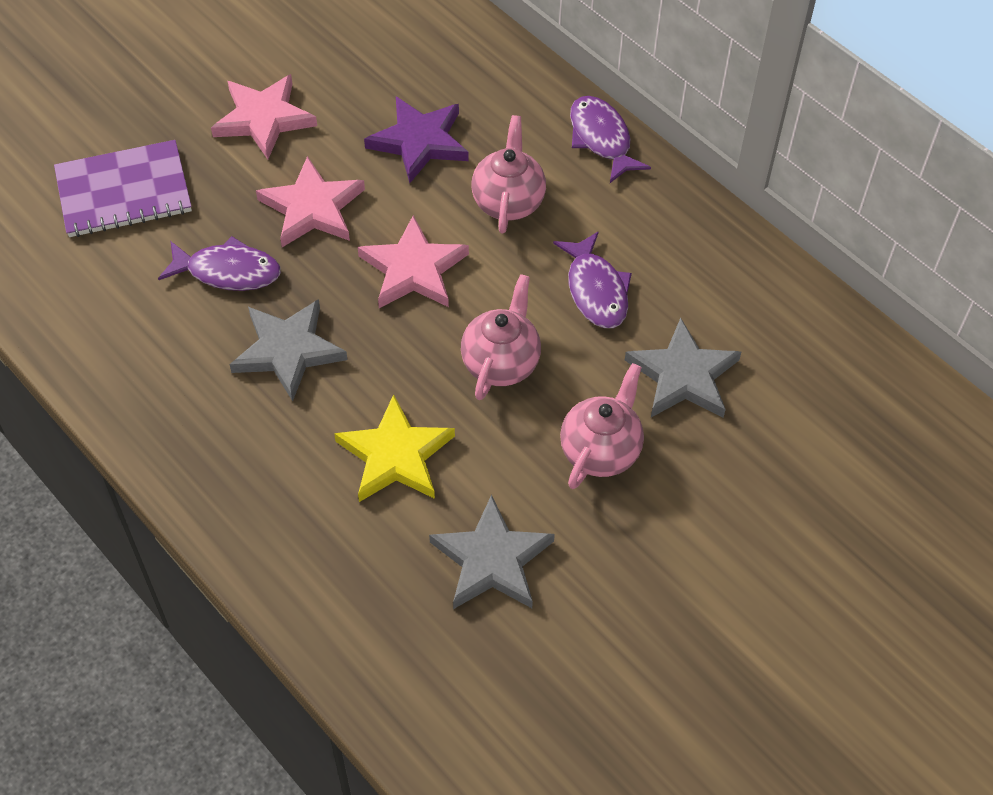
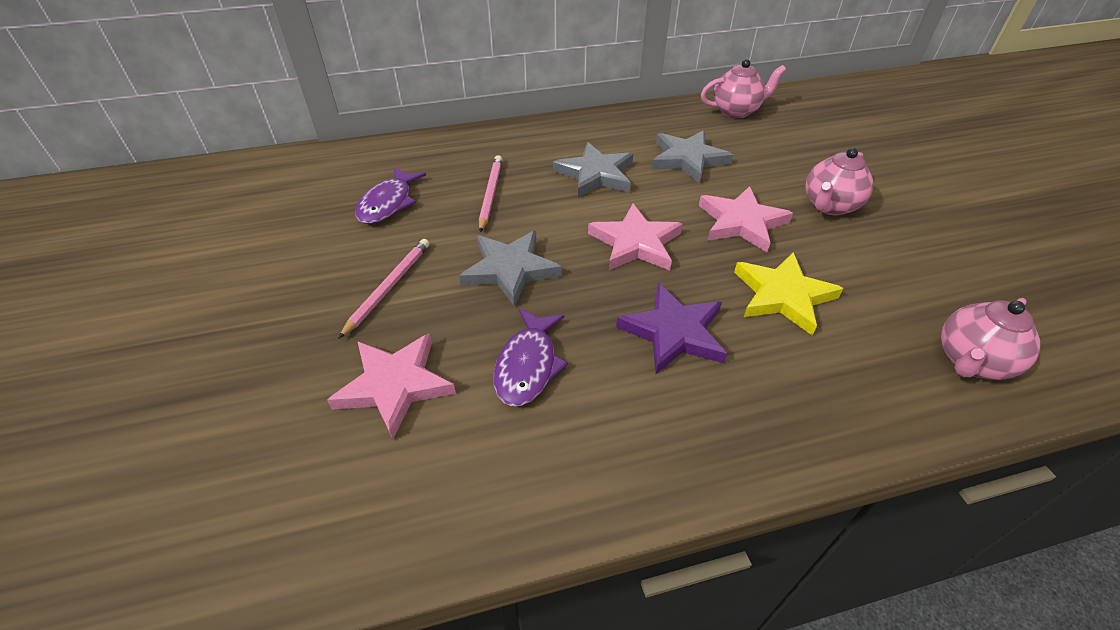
pink pencil: none = 0 -> [338,239,429,339] [479,155,502,233] = 2
purple fish: [158,236,281,291] [553,231,632,328] [570,96,651,183] = 3 -> [356,167,426,224] [494,308,568,406] = 2
purple notebook: [54,140,192,237] = 1 -> none = 0

